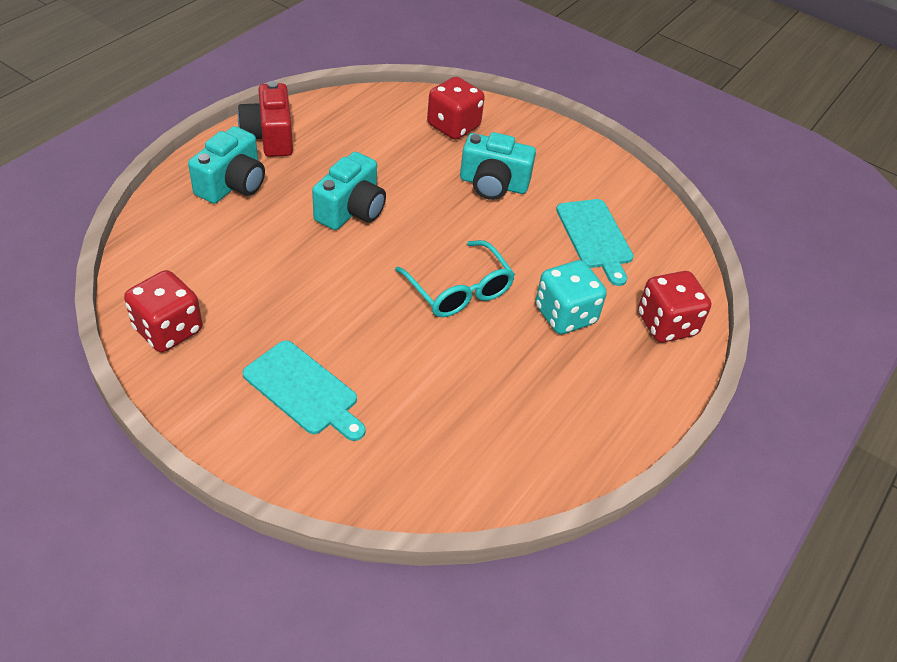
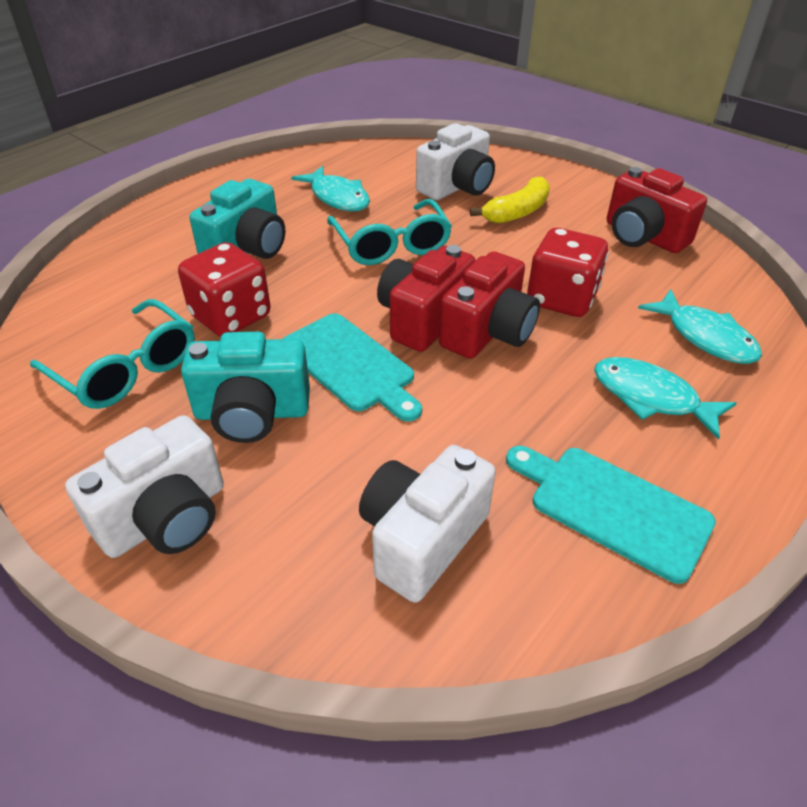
red camera: [238,81,293,157] = 1 -> [377,245,475,352] [439,251,540,359] [607,167,707,253] = 3
red dice: [124,270,203,352] [427,77,485,140] [638,271,711,342] = 3 -> [178,242,270,337] [527,228,609,317] = 2
turquoise camera: [188,126,265,204] [312,152,386,230] [460,132,536,200] = 3 -> [181,332,310,443] [189,179,285,259] = 2
turquoise dice: [535,260,607,334] = 1 -> none = 0
turquoise fish: none = 0 -> [291,166,370,211] [594,357,737,440] [638,289,762,364] = 3
turquoise glasses: [395,240,515,317] = 1 -> [30,299,195,409] [327,199,452,265] = 2
white camera: none = 0 -> [65,415,224,558] [359,445,496,603] [416,123,495,200] = 3
yellow banana: none = 0 -> [470,176,550,224] = 1

